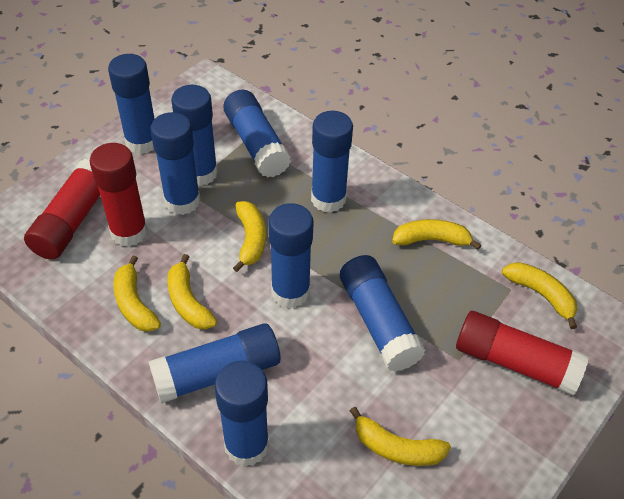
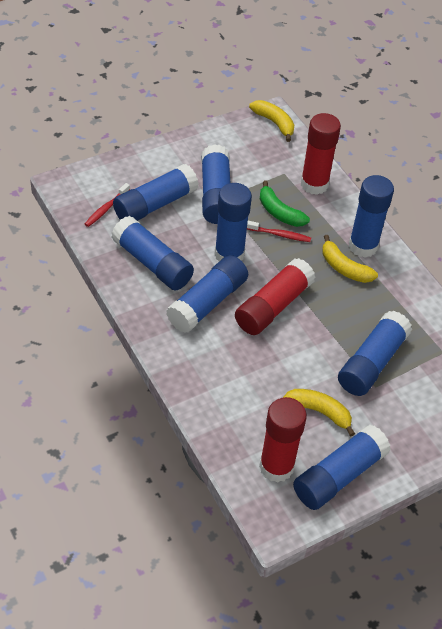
blue glue stick: [108,54,154,154] [148,323,280,403] [150,112,201,215] [171,85,218,186] [215,361,269,467] [223,90,291,178] [268,203,314,308] [311,111,353,213] [340,255,425,372] = 9 -> [112,216,194,290] [113,164,199,221] [166,255,248,333] [201,144,230,224] [214,183,252,261] [293,425,391,510] [338,311,412,396] [349,175,394,258] = 8
green banana: none = 0 -> [260,181,310,227] = 1
red toothbrush: none = 0 -> [85,183,130,227] [247,221,311,242] = 2
yellow banana: [114,256,161,332] [167,254,217,330] [233,201,266,272] [350,407,451,466] [392,219,481,250] [502,262,578,329] = 6 -> [249,100,294,142] [283,389,355,436] [322,235,378,283] = 3

